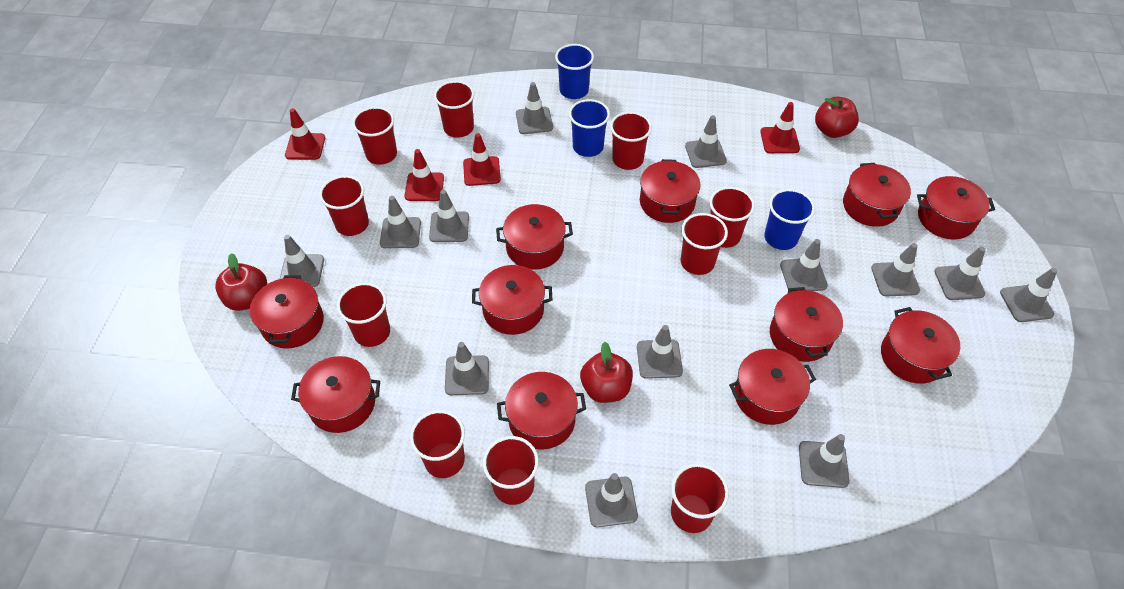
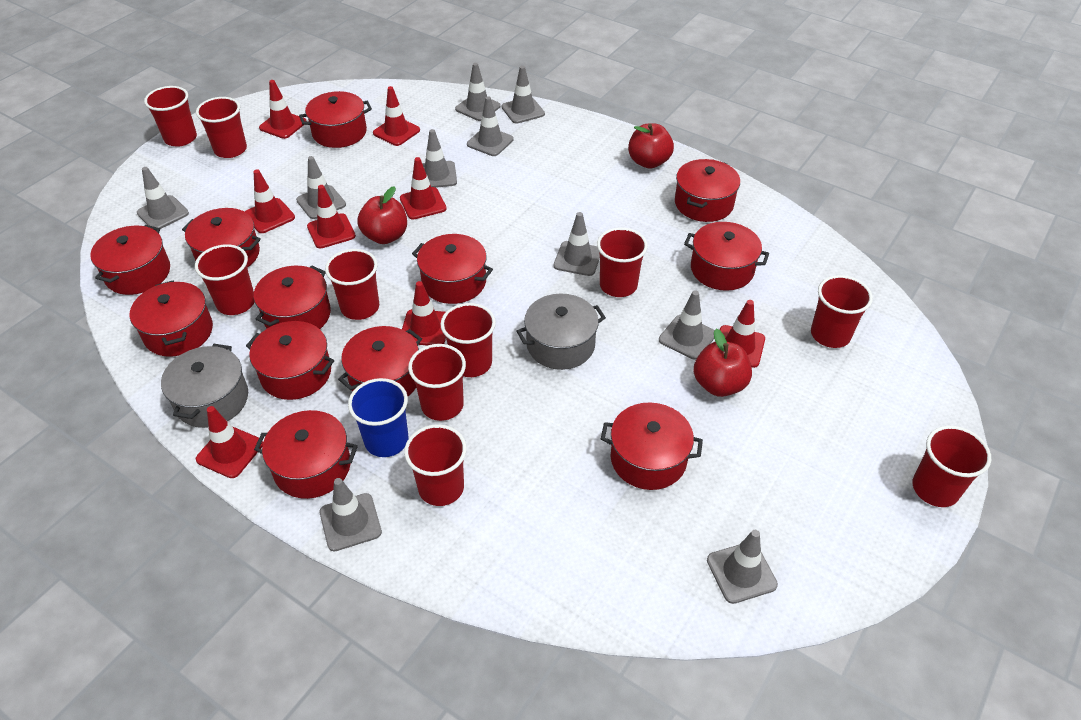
blue cup: [555,44,594,99] [569,99,610,157] [764,189,815,250] = 3 -> [348,378,408,457] = 1
grey pot: none = 0 -> [161,344,248,428] [517,294,606,370] = 2
grey traffic cone: [280,235,324,287] [380,196,421,248] [429,190,469,242] [445,342,489,395] [516,82,553,134] [585,473,638,527] [637,325,683,379] [685,115,727,168] [780,239,828,292] [799,434,850,488] [871,243,920,297] [934,247,986,300] [1000,268,1057,322] = 13 -> [137,167,189,229] [296,156,346,219] [320,478,382,551] [422,129,457,188] [455,63,501,121] [467,96,514,156] [502,66,545,124] [554,212,600,276] [659,290,715,359] [707,530,778,604] = 10
red pot: [250,275,324,349] [291,356,380,433] [472,265,552,335] [496,204,573,270] [497,372,586,450] [640,159,701,223] [729,349,816,425] [770,287,843,362] [843,163,911,227] [881,307,960,384] [917,176,995,239] = 11 -> [90,225,170,295] [130,281,213,357] [182,208,261,267] [246,321,334,400] [254,265,331,329] [254,410,358,499] [299,91,372,148] [338,326,422,396] [412,234,493,304] [601,402,703,490] [675,159,740,222] [684,222,769,291] = 12
red traffic cone: [285,108,325,160] [404,149,444,201] [463,133,501,186] [760,102,800,153] = 4 -> [196,406,263,478] [245,170,295,233] [259,80,307,139] [307,185,356,249] [373,86,420,146] [400,157,447,220] [402,281,446,346] [720,300,765,368] = 8

